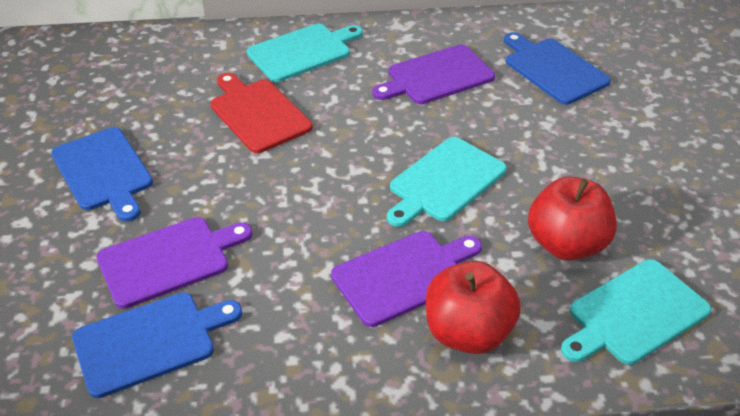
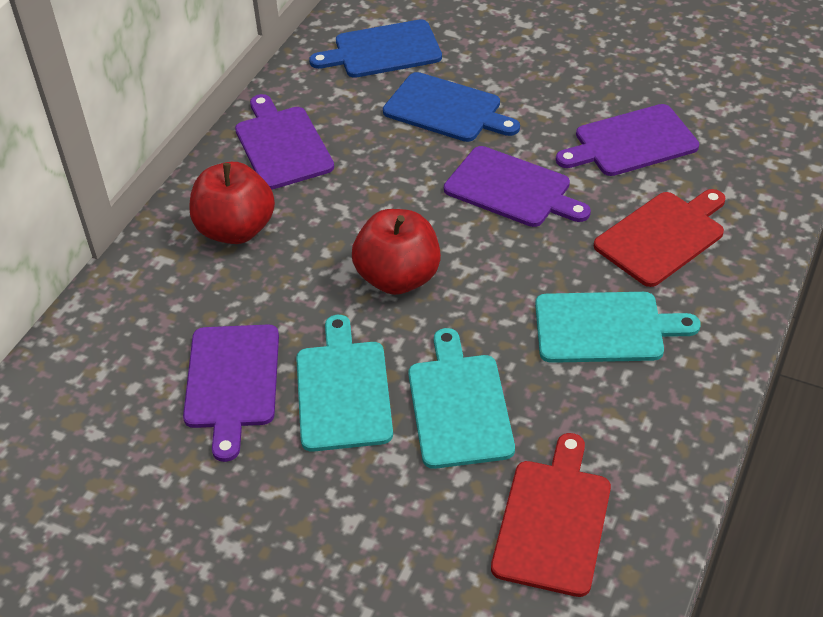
blue cutting board: [51,127,153,222] [72,292,242,398] [504,32,611,104] = 3 -> [309,19,442,78] [383,72,520,142] = 2
purple cutting board: [96,217,252,309] [331,231,482,327] [372,45,495,104] = 3 -> [183,324,279,462] [235,94,334,189] [444,146,591,227] [556,104,699,176] = 4
red cutting board: [210,73,312,153] = 1 -> [491,433,611,597] [594,189,726,287] = 2

